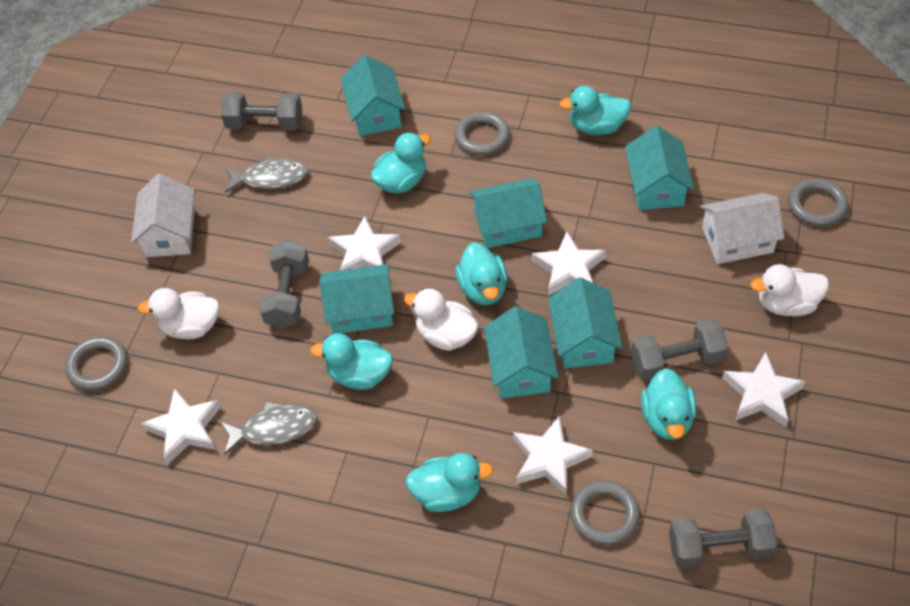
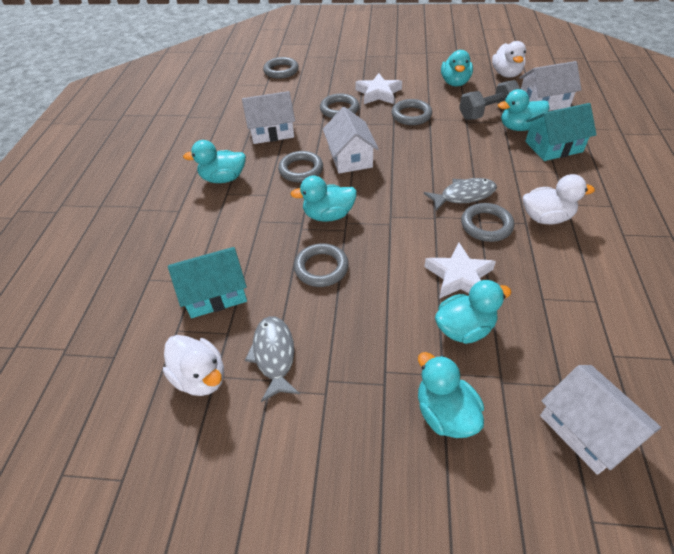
grey dumbbell: [221,92,302,131] [259,240,309,329] [631,318,728,381] [669,508,777,568] = 4 -> [459,80,520,120] = 1
grey ring: [65,336,127,391] [455,112,510,156] [571,481,640,545] [788,179,848,227] = 4 -> [263,57,299,79] [278,151,323,182] [294,243,349,287] [320,93,359,118] [391,99,432,125] [461,203,514,242] = 6
turquoise house: [319,264,394,334] [341,55,405,136] [469,178,547,248] [484,306,558,398] [548,278,623,369] [625,126,694,210] = 6 -> [168,247,247,318] [525,103,597,161] = 2
white house: [131,174,195,257] [700,193,784,264] = 2 -> [242,91,295,144] [323,107,379,174] [519,61,581,111] [540,365,661,475] = 4
white star: [141,388,221,465] [328,216,401,271] [513,416,593,495] [532,231,606,296] [722,352,806,427] = 5 -> [355,73,402,104] [424,242,496,299] = 2

